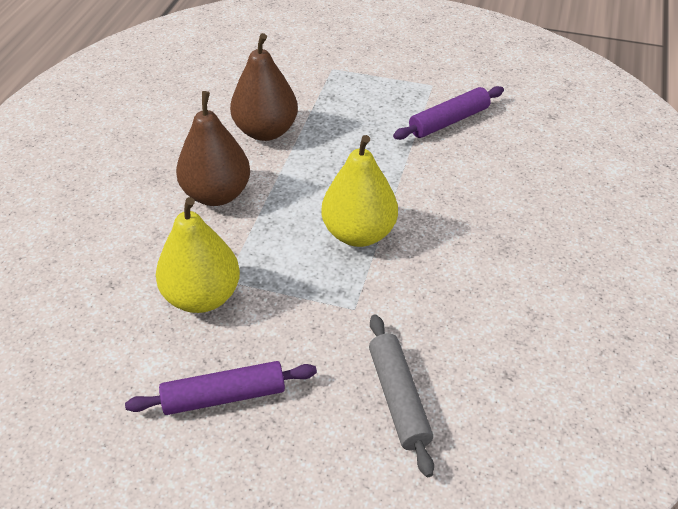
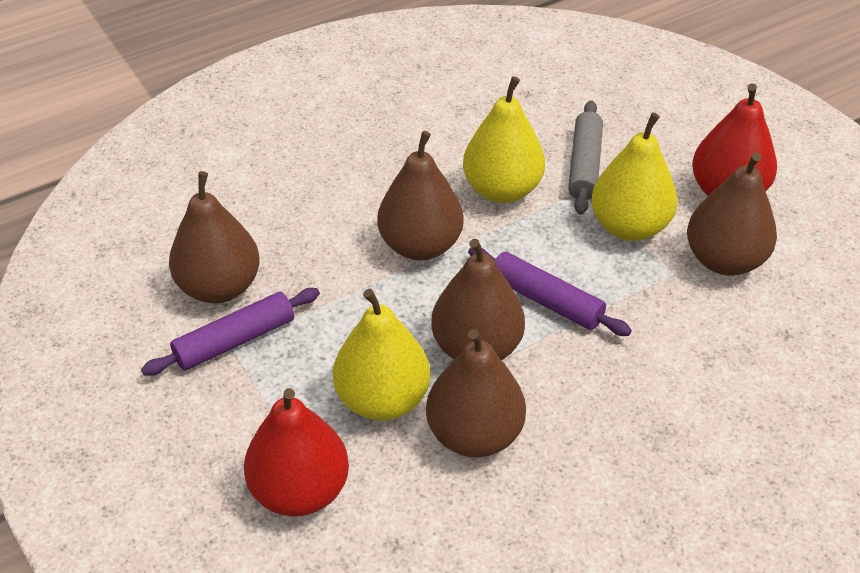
brown pear: [176,91,250,206] [230,33,298,141] = 2 -> [169,171,260,303] [377,131,464,260] [426,329,526,457] [431,239,525,360] [687,153,777,276] = 5
red pear: none = 0 -> [244,388,349,516] [692,83,777,196] = 2
yellow pear: [156,197,240,313] [321,135,398,247] = 2 -> [333,289,430,421] [463,76,545,203] [591,112,678,241] = 3

